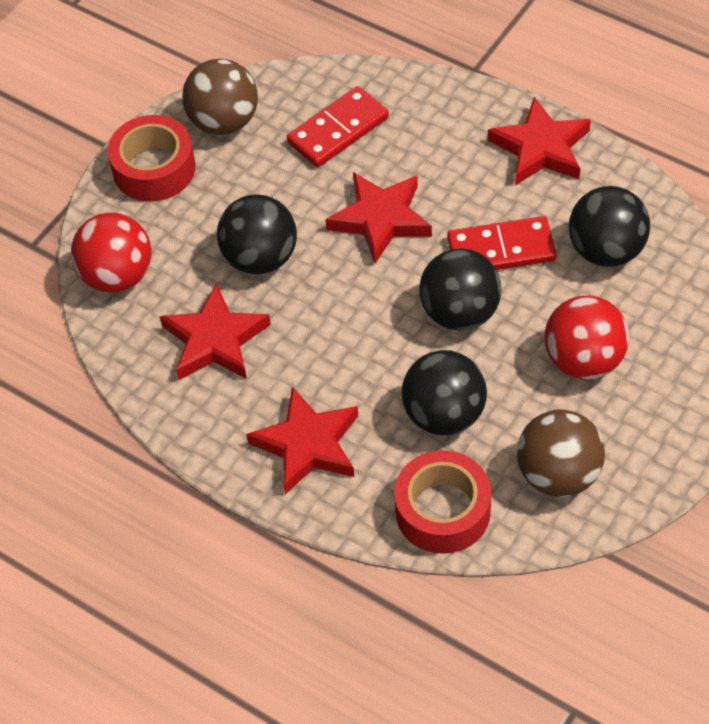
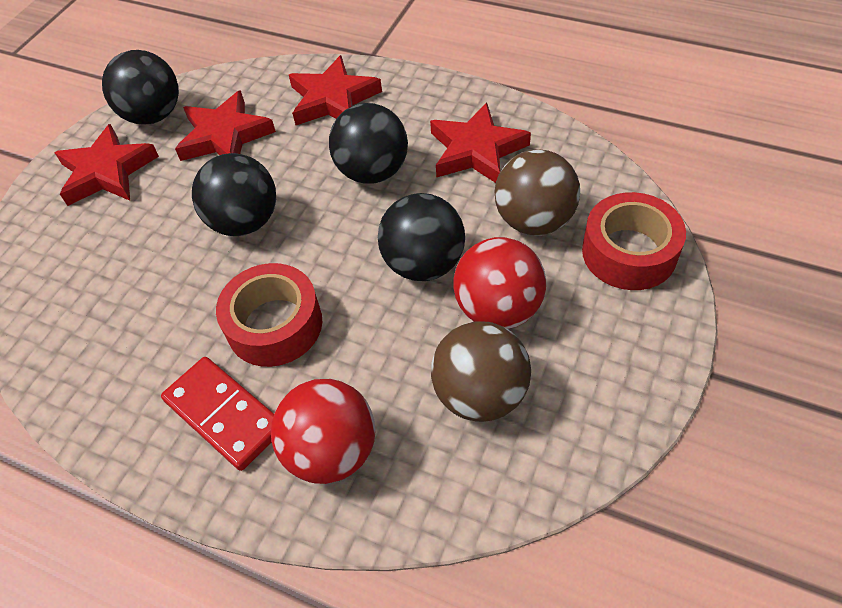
red domino: [287,86,389,167] [447,216,557,270] = 2 -> [161,357,274,471] = 1

